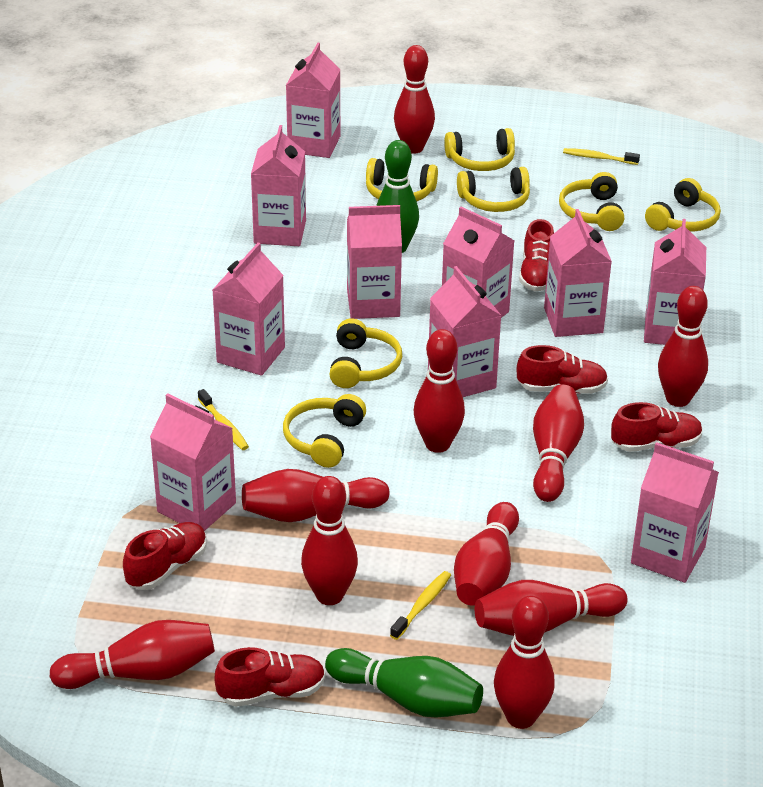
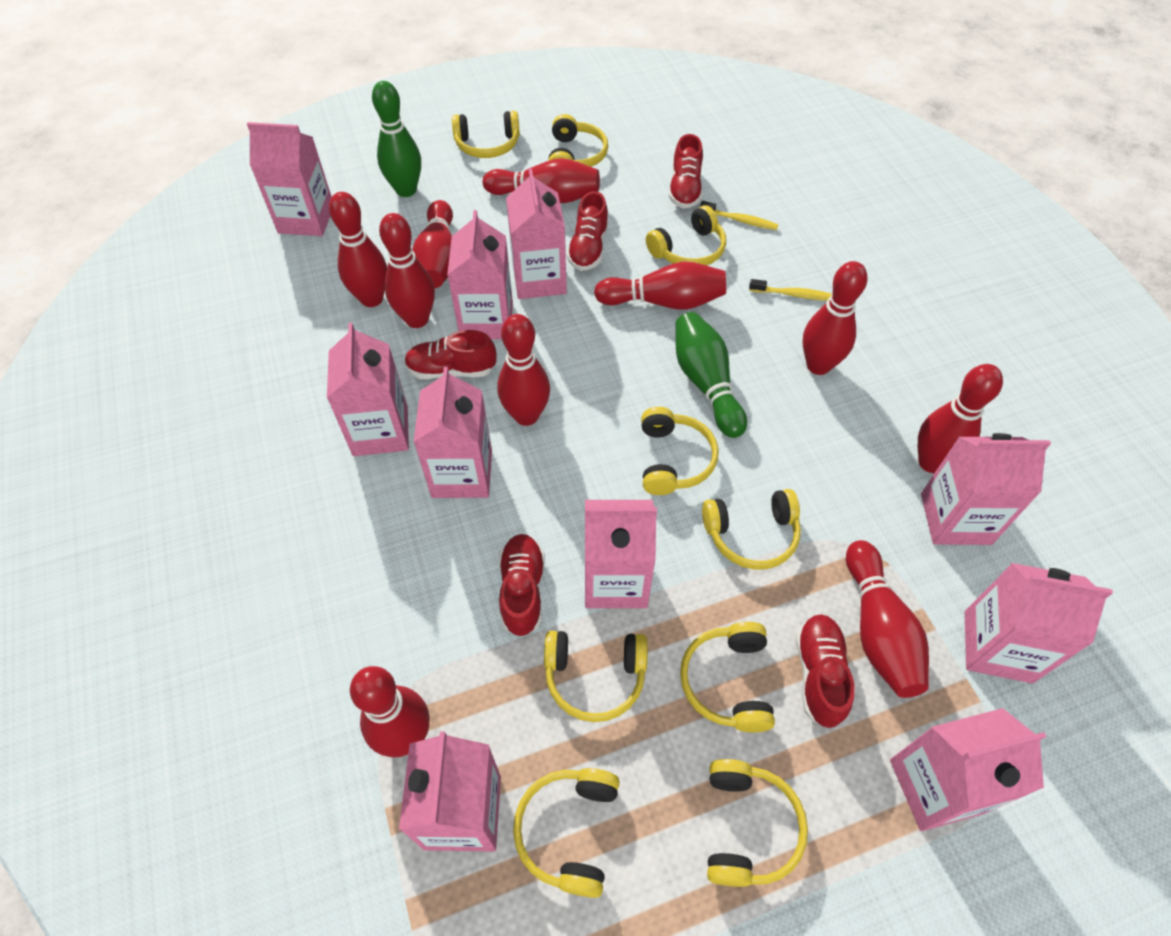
yellow headphones: [283,394,366,468] [329,318,402,388] [366,158,438,201] [444,128,515,171] [457,167,530,212] [559,172,624,231] [645,178,721,232] = 7 -> [452,111,520,158] [513,768,620,898] [544,631,648,722] [548,114,608,167] [641,407,719,495] [646,205,726,265] [680,622,775,733] [702,489,801,570] [707,759,808,887] = 9
yellow toothbrush: [198,389,249,450] [390,571,451,640] [563,148,640,165] = 3 -> [700,201,778,230] [749,279,832,301] = 2

